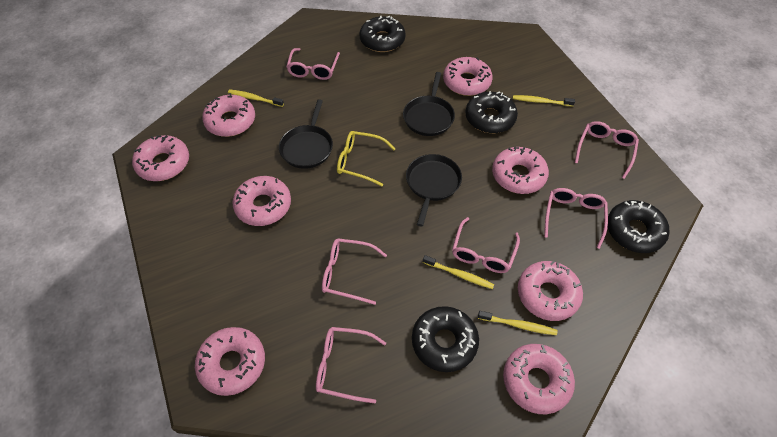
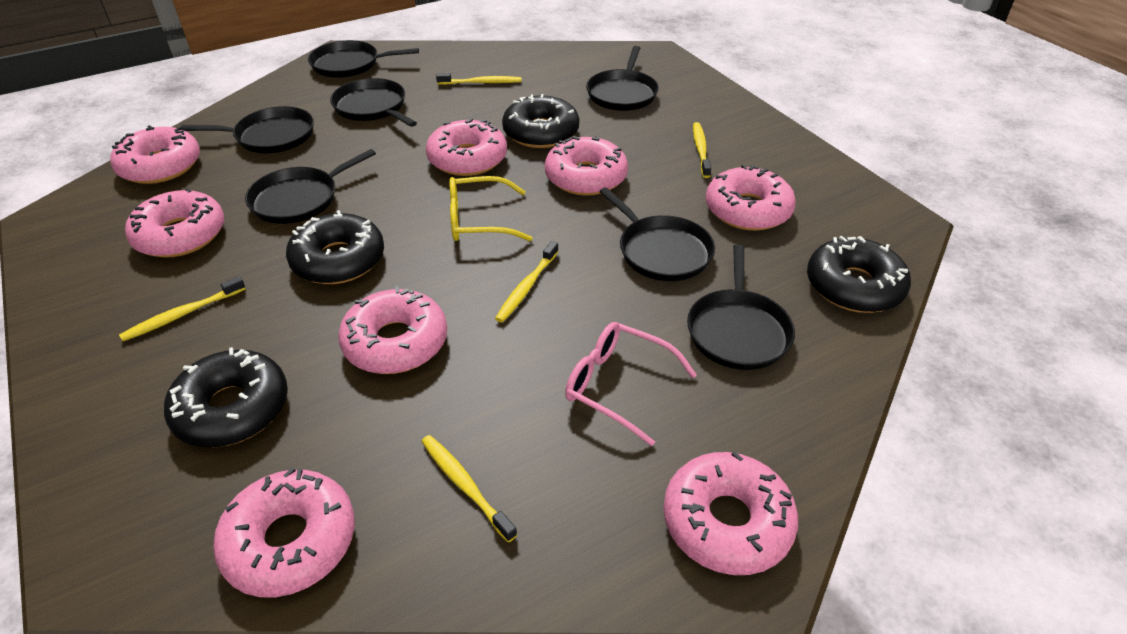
black pan: [279,99,333,169] [403,72,455,136] [406,154,462,226] = 3 -> [181,106,314,153] [245,149,376,224] [308,40,419,78] [330,78,417,127] [586,46,659,111] [599,187,715,281] [687,244,795,370] = 7
pink glasses: [286,48,340,80] [316,327,386,403] [322,238,387,305] [452,217,520,273] [544,188,608,249] [575,121,639,179] = 6 -> [565,322,697,446] = 1
yellow toothbrush: [228,89,284,107] [423,255,494,289] [478,311,557,335] [513,95,575,106] = 4 -> [119,276,246,341] [421,435,517,543] [436,73,521,85] [495,241,559,322] [693,122,711,178] = 5

